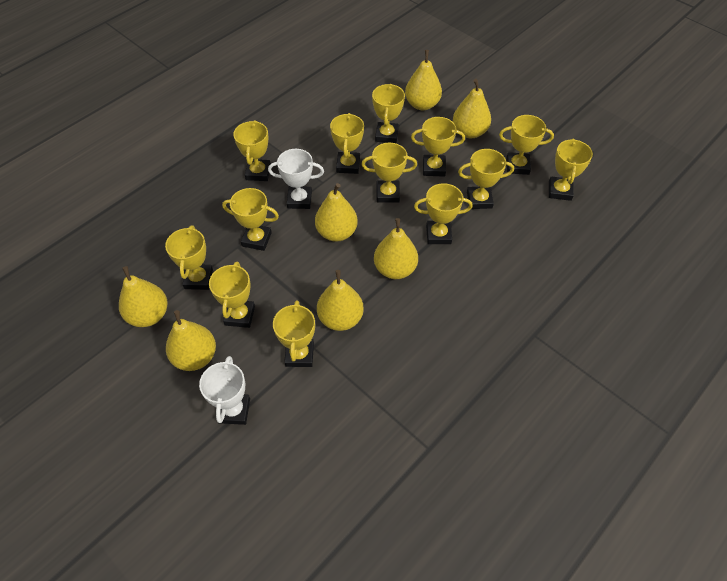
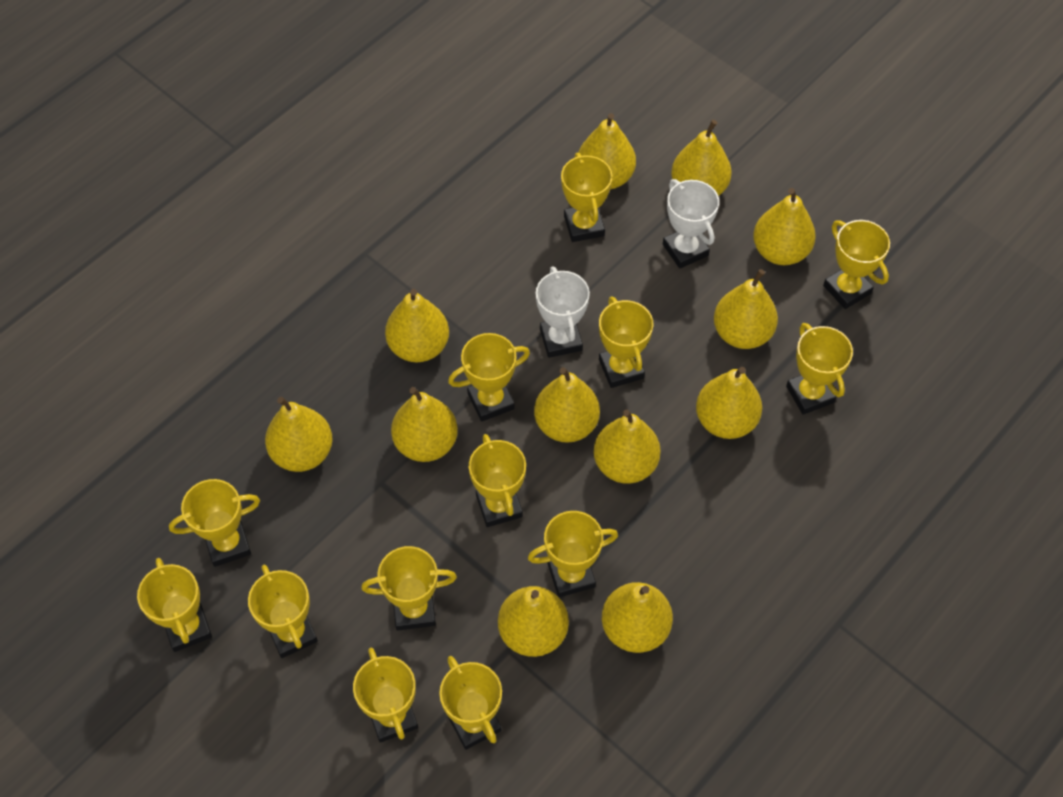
yellow pear: [119,266,167,327] [166,310,216,371] [315,183,358,242] [317,270,364,331] [374,218,418,279] [405,50,442,110] [453,79,491,138] = 7 -> [265,397,333,472] [385,289,449,362] [391,387,458,462] [498,586,569,657] [534,367,600,443] [578,113,636,190] [594,409,661,484] [602,582,673,653] [671,120,732,196] [696,367,762,439] [714,269,778,349] [753,188,816,265] = 12

